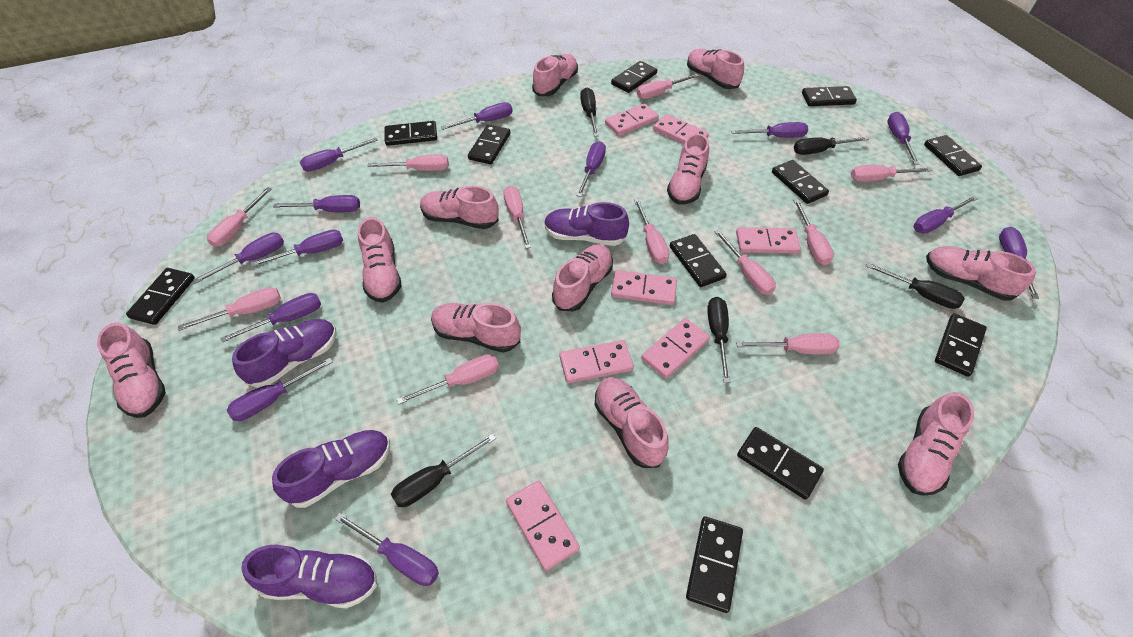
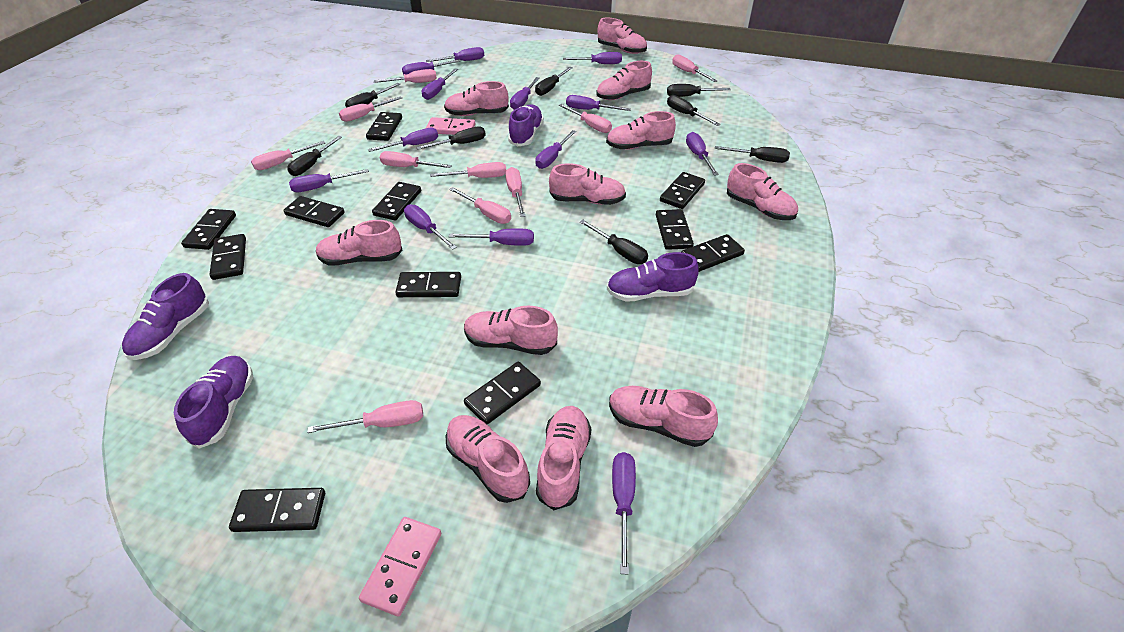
black screwdriver: [391,433,496,507] [580,87,599,136] [707,297,730,383] [794,136,869,155] [866,262,965,309] = 5 -> [287,136,342,176] [345,83,400,108] [416,126,486,150] [535,67,573,96] [580,220,648,264] [667,84,731,97] [667,95,720,126] [715,146,790,163] = 8
pink domino: [506,480,580,571] [560,340,634,383] [605,103,659,136] [611,270,677,305] [641,318,710,379] [653,114,709,144] [736,227,801,254] = 7 -> [359,517,441,616] [426,117,475,135] = 2
pink screwdriver: [178,287,281,331] [207,187,272,247] [367,154,449,171] [396,354,499,405] [503,186,531,249] [634,199,669,264] [637,74,699,99] [714,229,776,295] [736,333,840,355] [793,199,834,265] [851,165,932,182] = 11 -> [251,141,325,170] [307,400,423,433] [339,96,402,122] [374,69,437,83] [380,151,452,168] [430,162,506,178] [449,187,511,224] [505,167,525,217] [559,104,612,133] [672,54,718,82] = 10

